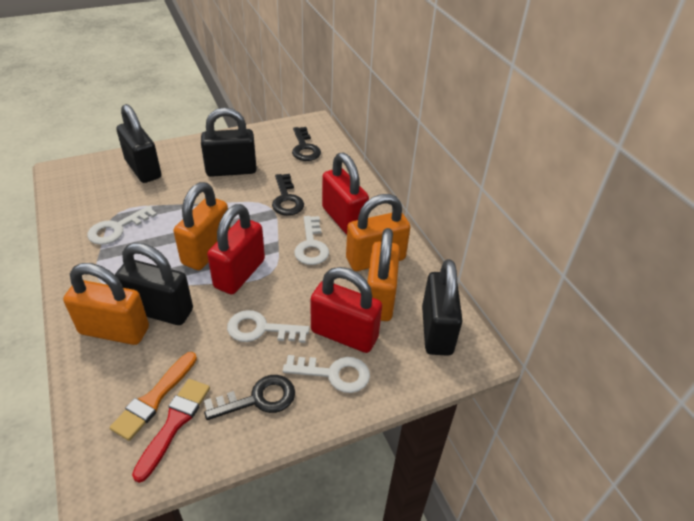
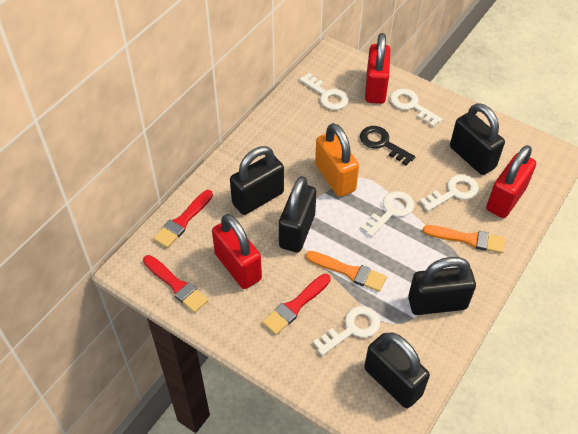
black key: [204,375,295,420] [272,174,304,216] [292,127,321,161] = 3 -> [360,126,415,165] = 1
black padlock: [115,243,193,325] [116,104,161,183] [201,107,257,177] [422,259,463,356] = 4 -> [230,146,284,215] [279,176,316,252] [364,333,430,408] [408,257,476,315] [450,103,505,175] = 5
orange brush: [110,352,197,441] = 1 -> [306,251,387,292] [423,225,505,253] = 2
orange padlock: [63,263,149,345] [174,182,231,270] [346,194,410,271] [367,228,400,321] = 4 -> [315,123,359,197] = 1
red brush: [132,379,210,483] = 1 -> [143,255,208,313] [153,190,213,248] [262,274,331,335] = 3
white key: [87,206,157,245] [227,310,310,343] [283,355,370,393] [294,216,329,265] = 4 -> [300,73,349,110] [313,306,380,356] [360,191,414,237] [390,89,442,127] [419,174,479,211] = 5

